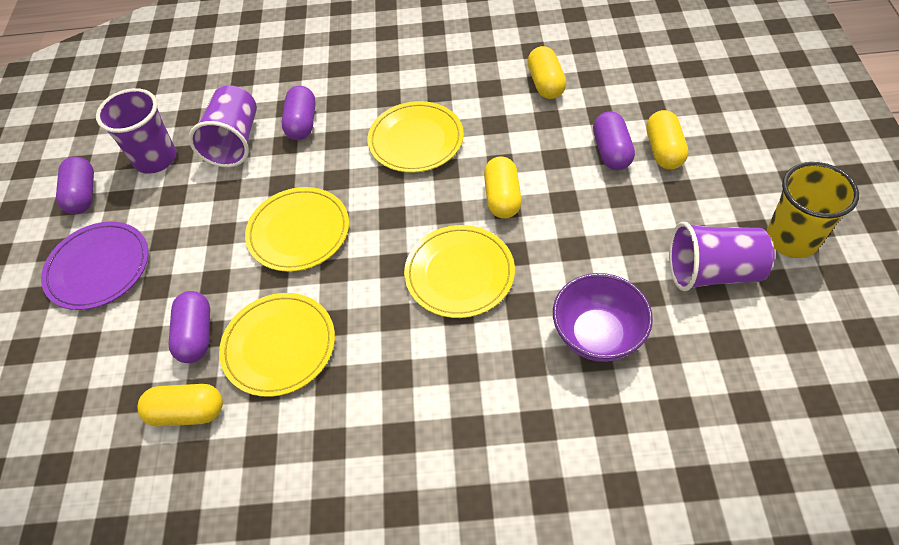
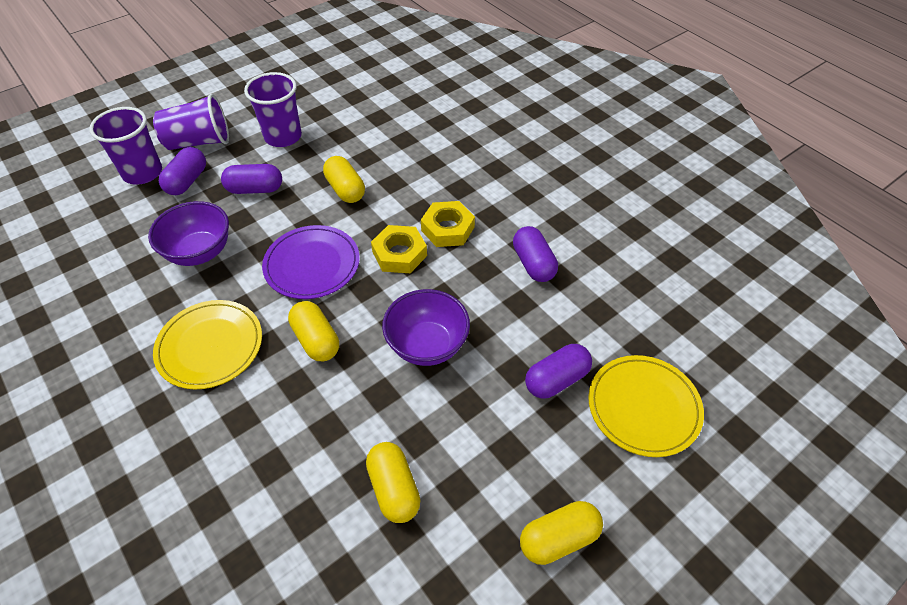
purple bowl: [553,273,653,362] = 1 -> [148,201,229,266] [382,289,470,366] = 2
yellow cup: [766,162,859,258] = 1 -> none = 0
yellow nut: none = 0 -> [371,225,427,273] [421,201,475,247] = 2
yellow plate: [219,293,335,397] [245,187,349,272] [368,101,464,173] [404,225,515,318] = 4 -> [153,300,262,390] [588,355,704,457] = 2

